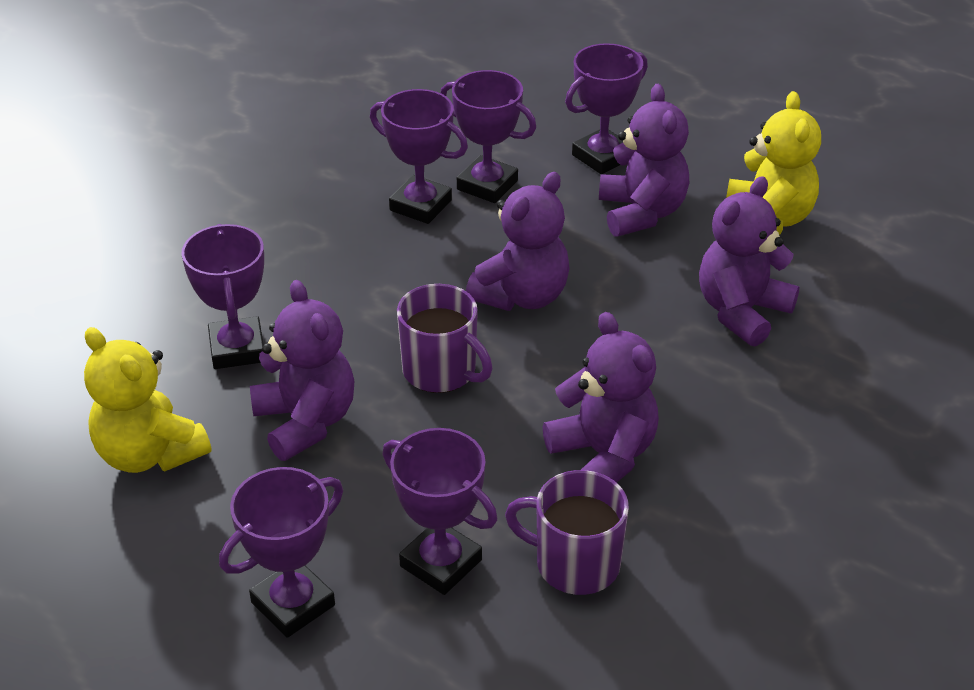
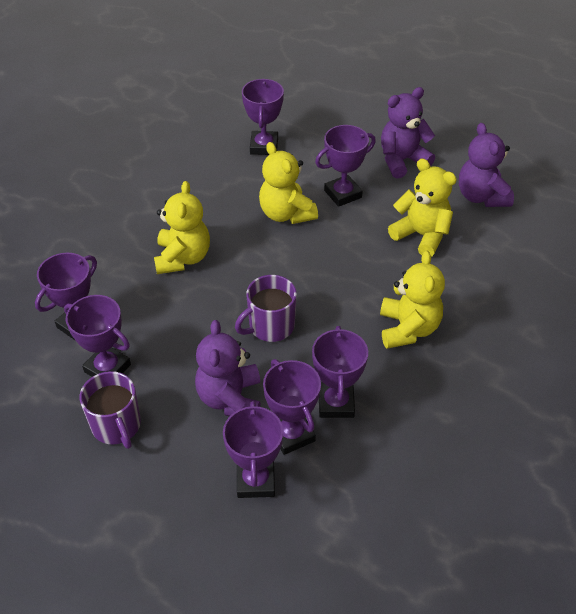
purple teddy bear: [250,280,354,461] [466,172,570,311] [543,312,659,483] [599,84,689,237] [699,176,799,346] = 5 -> [195,320,261,416] [381,87,435,179] [459,123,514,207] = 3
purple trophy: [181,224,264,369] [219,467,343,638] [370,89,468,224] [382,428,497,595] [440,70,536,203] [565,43,648,174] = 6 -> [35,253,97,341] [64,295,131,377] [223,401,283,498] [242,79,284,155] [263,359,321,455] [312,326,368,418] [315,125,376,207] = 7
yellow teddy bear: [84,327,211,473] [726,91,821,235] = 2 -> [154,181,210,274] [259,142,318,224] [380,250,445,349] [388,159,457,257] = 4

